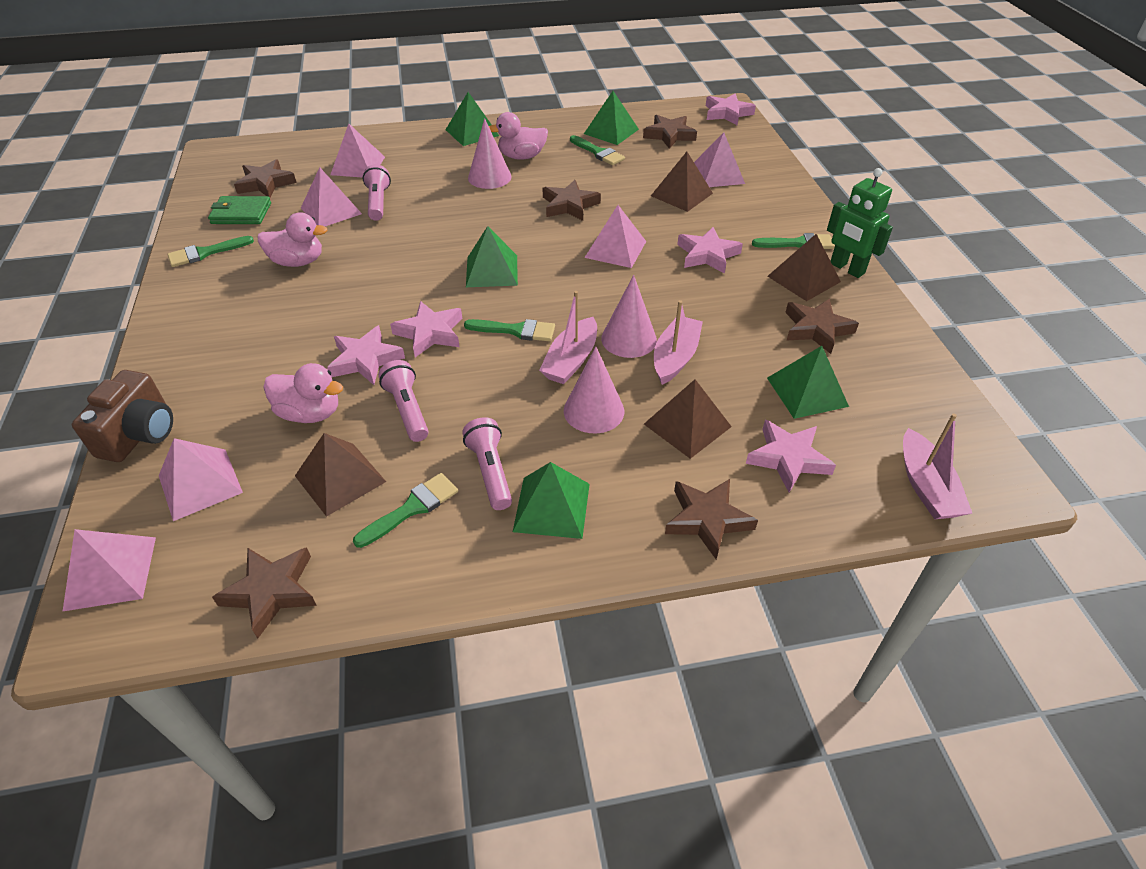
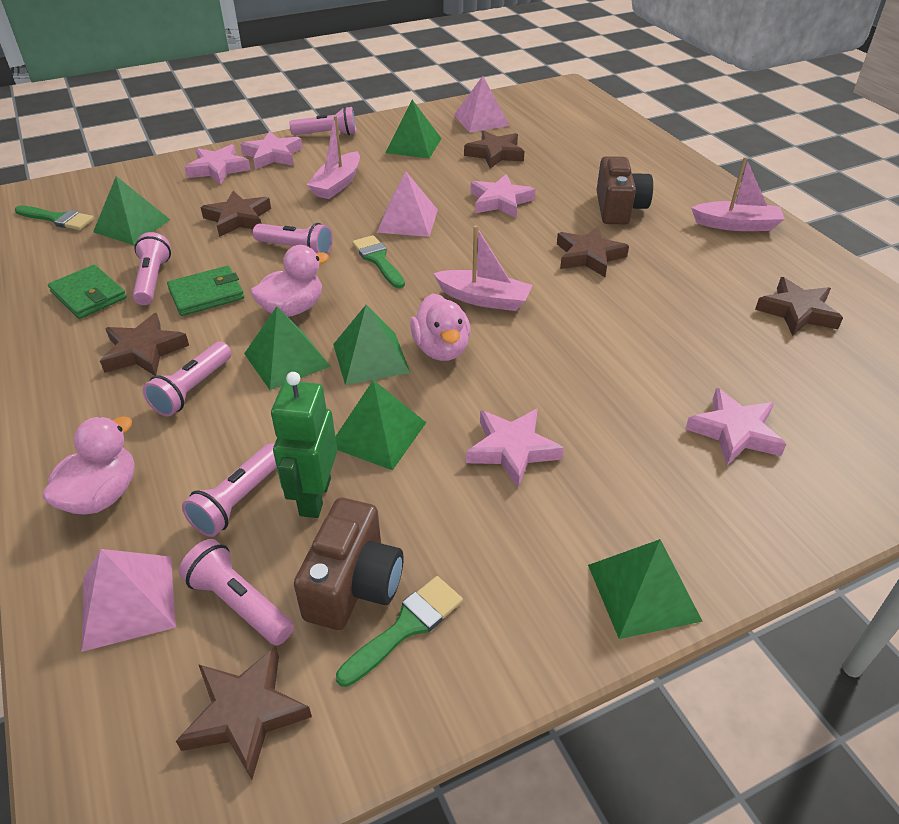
brown camera: [72,370,173,462] = 1 -> [294,498,403,630] [596,156,653,224] = 2
brown pyramid: [295,433,386,517] [644,379,732,459] [651,152,713,212] [768,234,841,301] = 4 -> none = 0
green brush: [167,236,254,267] [353,473,458,548] [464,319,555,341] [570,135,625,165] [752,233,835,249] = 5 -> [15,205,94,230] [336,576,463,687] [352,235,405,288] = 3
green pyramid: [446,92,499,146] [466,226,518,287] [513,462,590,539] [584,91,639,145] [767,346,849,419] = 5 -> [93,176,170,245] [244,306,331,390] [333,305,410,385] [335,380,426,470] [385,100,442,159] [588,539,703,639] = 6
green wallet: [208,196,271,224] = 1 -> [48,265,127,319] [167,266,244,316] = 2
pink cone: [468,118,512,189] [564,347,624,433] [601,275,657,358] = 3 -> none = 0
pink flashlight: [363,164,391,221] [378,360,429,442] [462,417,512,510] = 3 -> [133,232,171,305] [143,342,232,416] [179,539,294,646] [182,443,277,537] [253,223,333,254] [289,107,356,135] = 6
pink pyramid: [62,529,156,612] [159,438,243,521] [301,167,362,226] [330,124,385,178] [584,205,646,268] [694,132,745,187] = 6 -> [81,549,176,652] [377,172,438,237] [454,76,510,133] = 3

